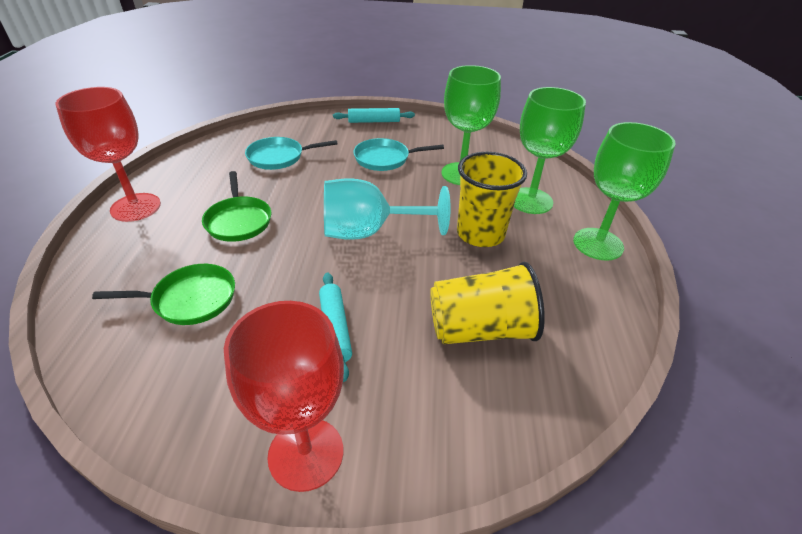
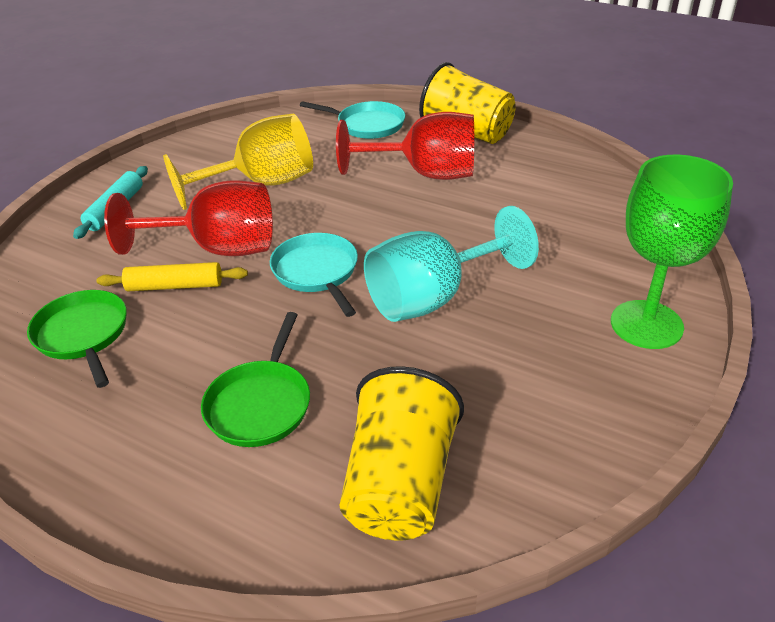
green goblet: [441,65,501,185] [514,87,586,214] [573,122,676,261] = 3 -> [611,154,733,349] = 1
turquoise rolling pin: [319,272,352,382] [333,108,415,123] = 2 -> [73,166,148,239] = 1
yellow goblet: none = 0 -> [163,114,313,210] = 1
yellow rolling pin: none = 0 -> [96,262,248,291] = 1

